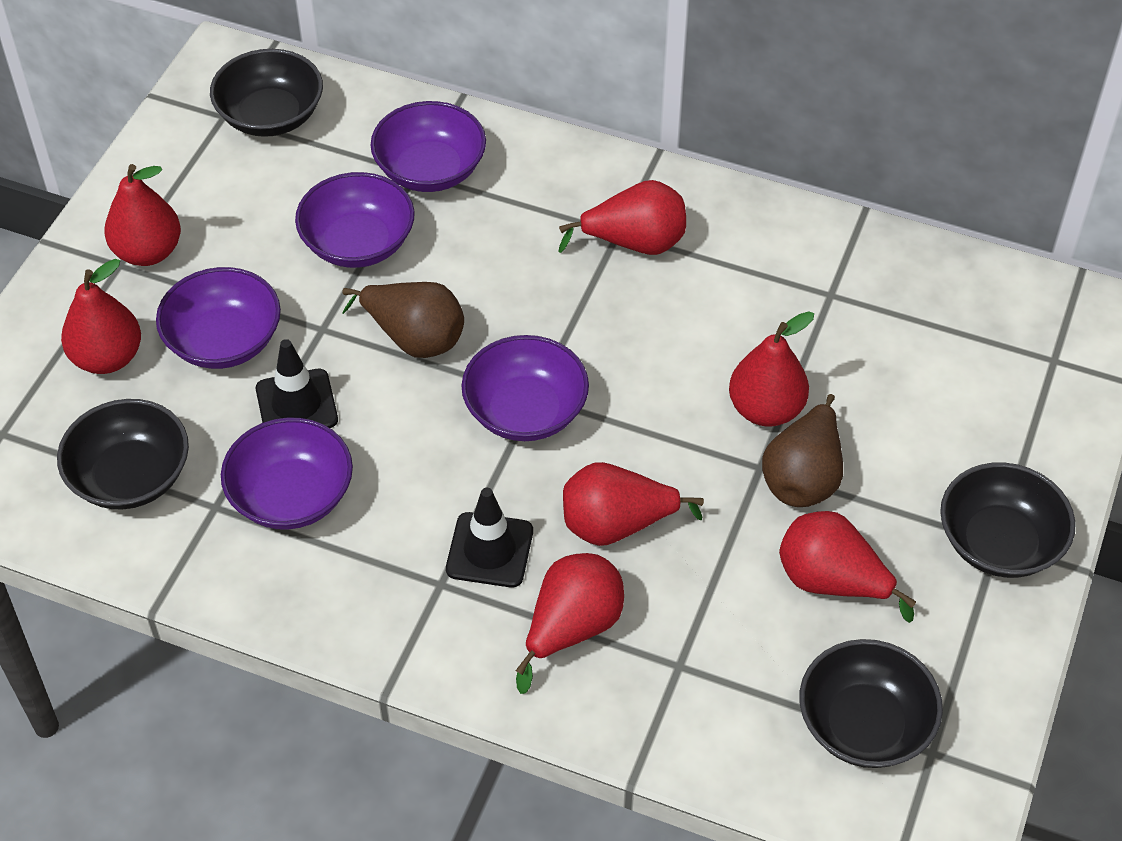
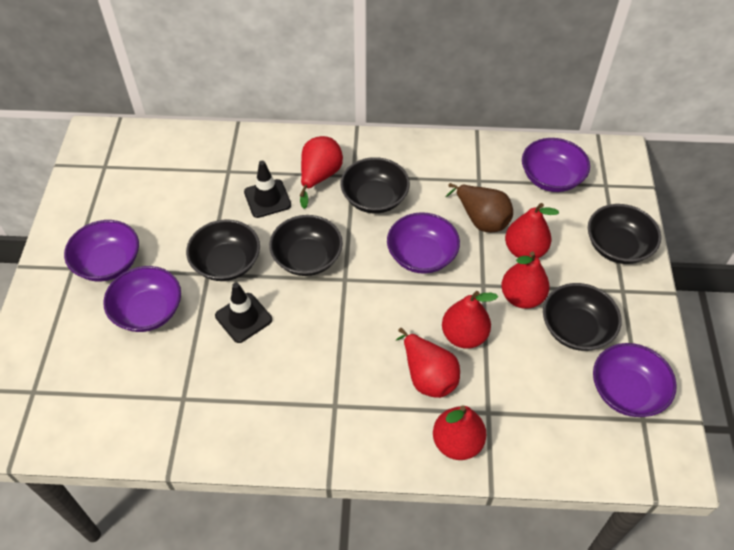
black bowl: [57,399,189,509] [210,49,323,137] [800,639,943,768] [940,463,1076,578] = 4 -> [186,219,260,281] [269,215,343,276] [341,157,410,214] [543,283,622,351] [588,204,661,264] = 5
brown pear: [343,282,464,358] [762,394,843,507] = 2 -> [445,183,513,232] = 1
red pear: [61,259,141,374] [104,164,181,266] [515,553,624,694] [558,180,686,255] [563,462,704,546] [729,311,814,427] [779,511,916,623] = 7 -> [300,136,343,209] [396,328,460,398] [433,406,486,460] [442,291,498,349] [501,251,550,309] [505,203,559,258] = 6

